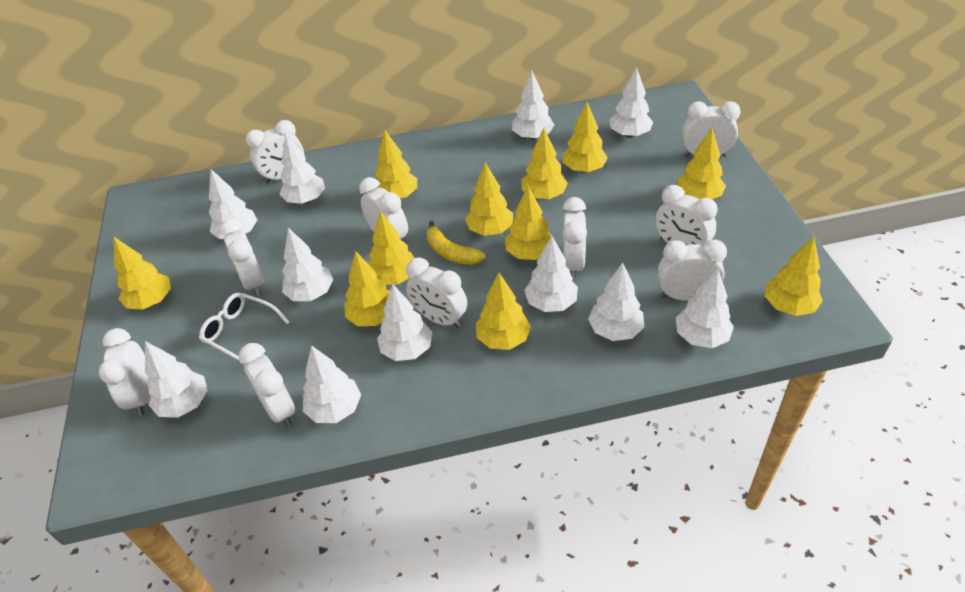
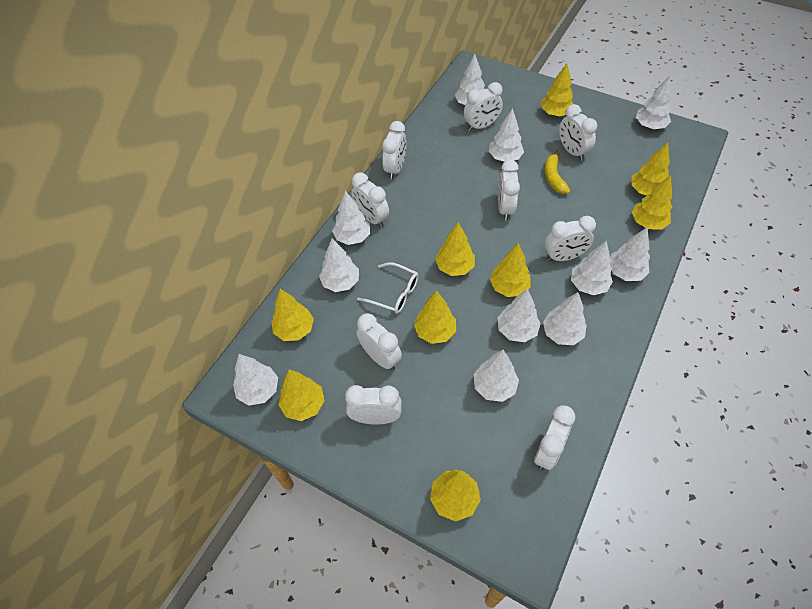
white clock: [99,328,151,416] [219,219,264,296] [239,343,295,427] [246,120,304,183] [359,177,408,240] [406,258,467,328] [563,197,587,279] [655,185,717,245] [658,239,727,301] [682,101,741,157] = 10 -> [345,385,402,425] [351,172,389,228] [357,313,402,371] [382,121,406,179] [464,82,503,131] [498,160,520,220] [534,405,575,470] [545,216,596,261] [559,104,597,160] = 9
yellow tree: [114,237,171,309] [344,251,390,326] [368,211,415,285] [376,130,417,199] [465,163,513,236] [476,273,531,350] [505,186,552,260] [521,128,568,199] [563,102,608,173] [677,128,726,199] [764,237,823,316] = 11 -> [272,289,314,341] [278,370,324,421] [414,290,456,344] [430,469,481,521] [435,222,475,276] [490,243,531,297] [541,63,573,116] [631,142,670,195] [632,175,672,230] = 9

